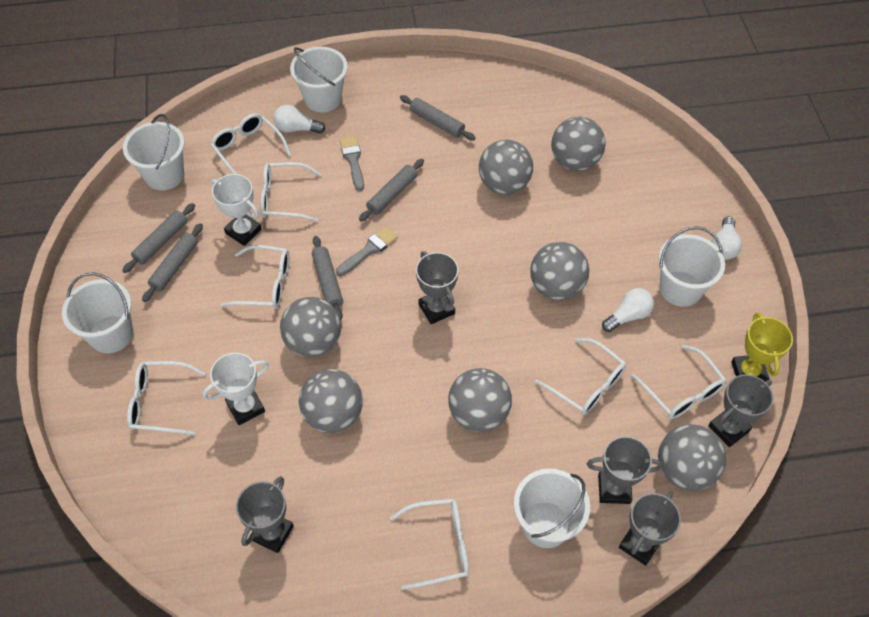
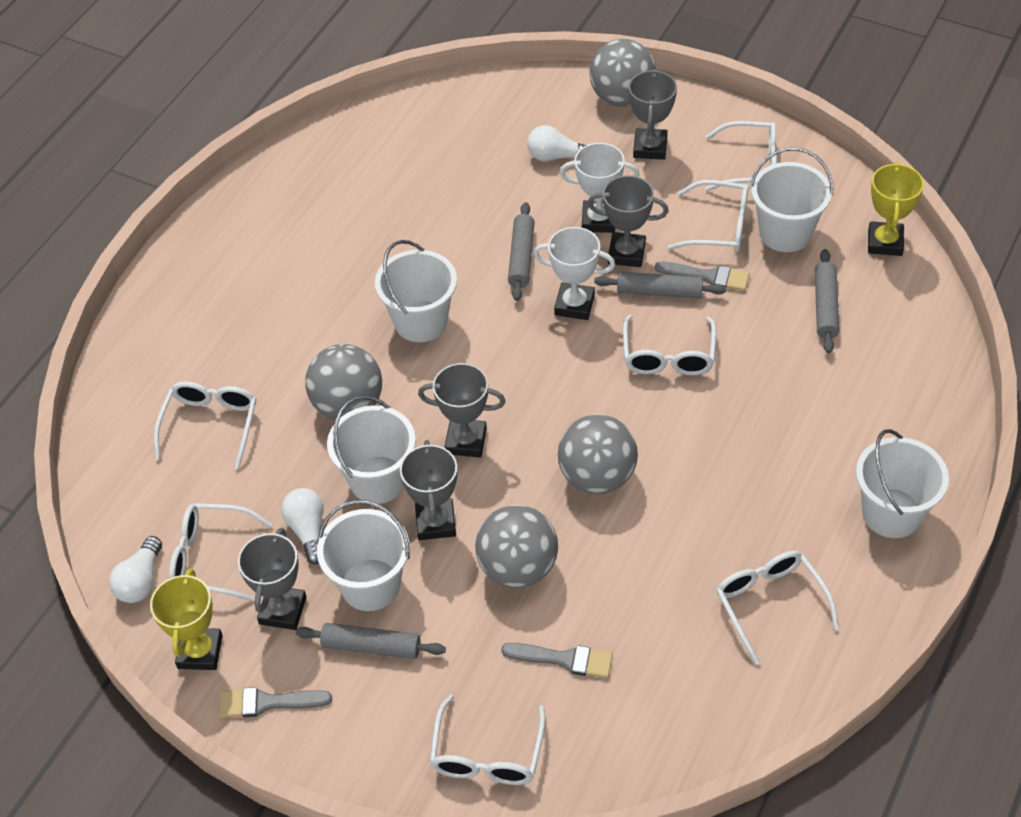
grey ball: [280,297,341,358] [299,369,363,433] [448,368,512,432] [479,140,533,195] [530,242,589,300] [551,116,606,171] [658,424,726,491] = 7 -> [305,344,382,420] [475,505,558,588] [558,414,638,494] [589,39,656,107] = 4
grey brush: [336,226,398,276] [340,136,364,191] = 2 -> [219,687,332,718] [501,643,613,678] [655,262,750,291] = 3
grey rolling pin: [122,203,195,273] [142,223,203,302] [312,236,343,321] [359,159,424,222] [400,95,476,140] = 5 -> [296,623,446,659] [508,202,535,301] [594,272,726,299] [815,249,839,353] = 4
yellow trophy: [731,312,793,381] = 1 -> [150,568,223,670] [868,162,924,256] = 2

